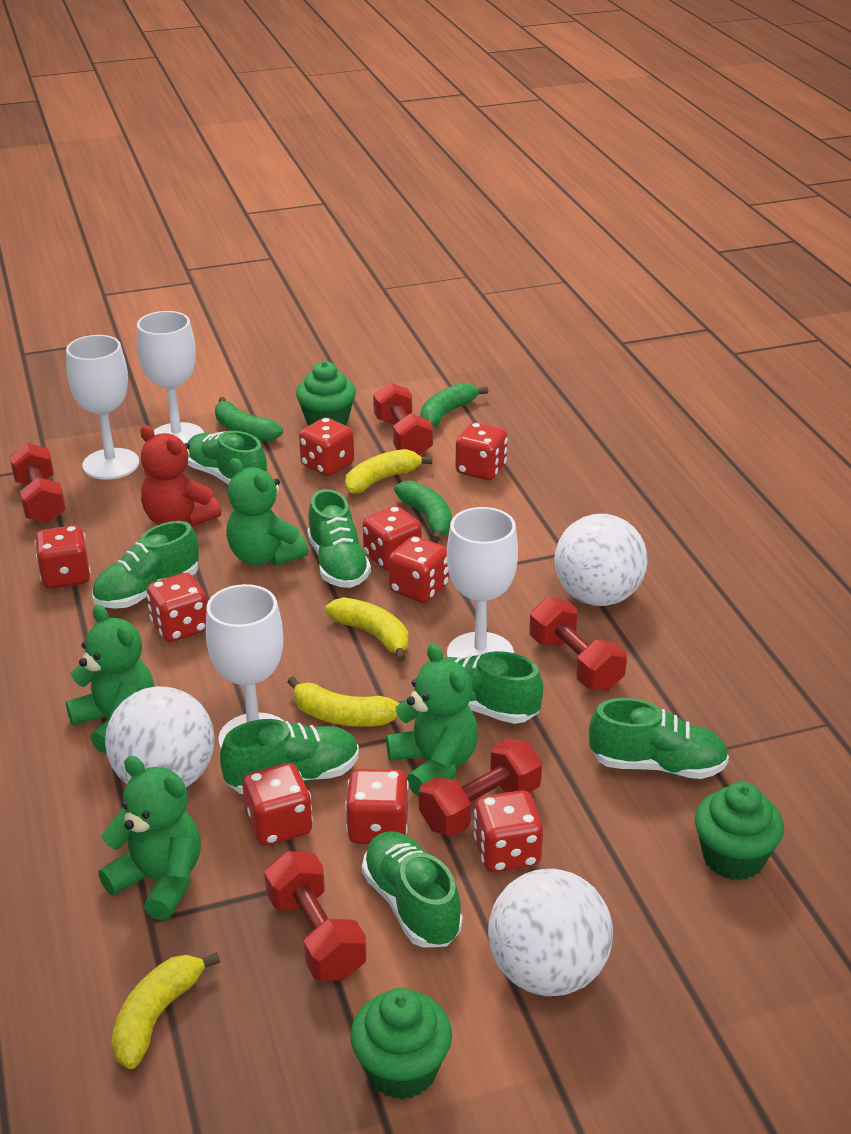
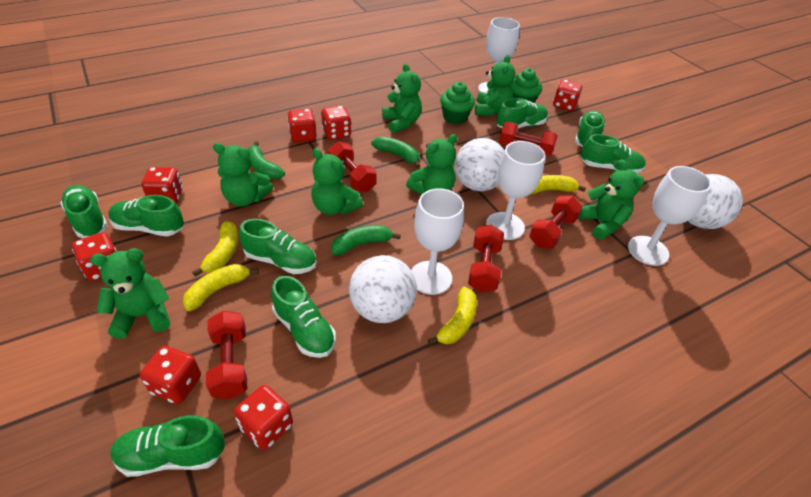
green cupcake: [296,361,356,426] [350,988,452,1100] [695,782,784,881] = 3 -> [440,82,475,124] [510,68,542,103] = 2
green shoe: [92,521,199,609] [187,431,267,485] [220,719,359,794] [307,489,371,588] [362,831,463,948] [420,651,543,724] [589,698,729,779] = 7 -> [60,185,108,238] [108,195,184,236] [111,415,225,477] [239,219,317,274] [271,276,336,358] [496,98,548,128] [575,111,605,147] [580,134,646,174] = 8
green teddy bear: [66,605,155,754] [98,756,201,921] [226,458,308,566] [386,643,478,797] = 4 -> [90,248,170,339] [213,143,273,207] [311,148,363,215] [382,63,422,133] [406,134,457,195] [475,55,515,116] [578,160,644,240] = 7
red dice: [35,525,91,589] [147,573,207,642] [243,763,313,846] [299,417,354,476] [345,769,409,844] [363,506,422,571] [389,536,449,603] [456,423,508,480] [473,790,543,872] = 9 -> [72,232,117,281] [140,346,201,404] [142,167,183,203] [234,385,293,450] [287,109,317,143] [321,106,351,140] [553,80,582,111] = 7
red teddy bear: [140,425,222,527] = 1 -> none = 0

